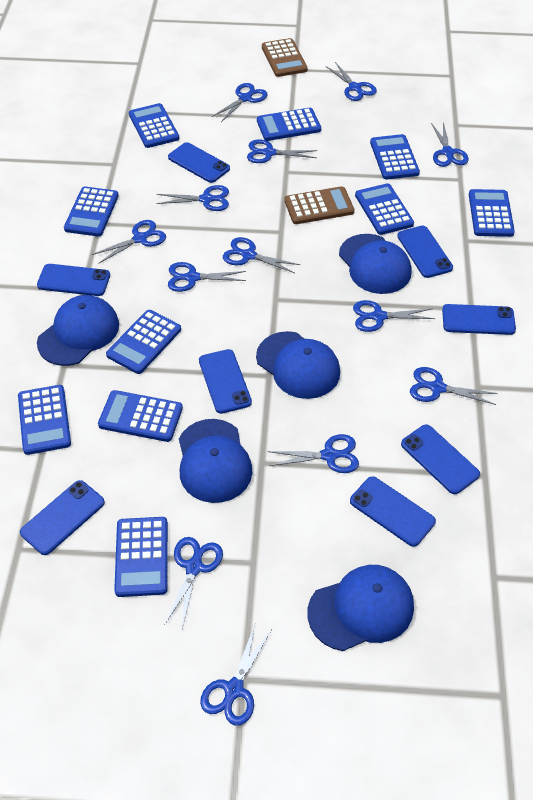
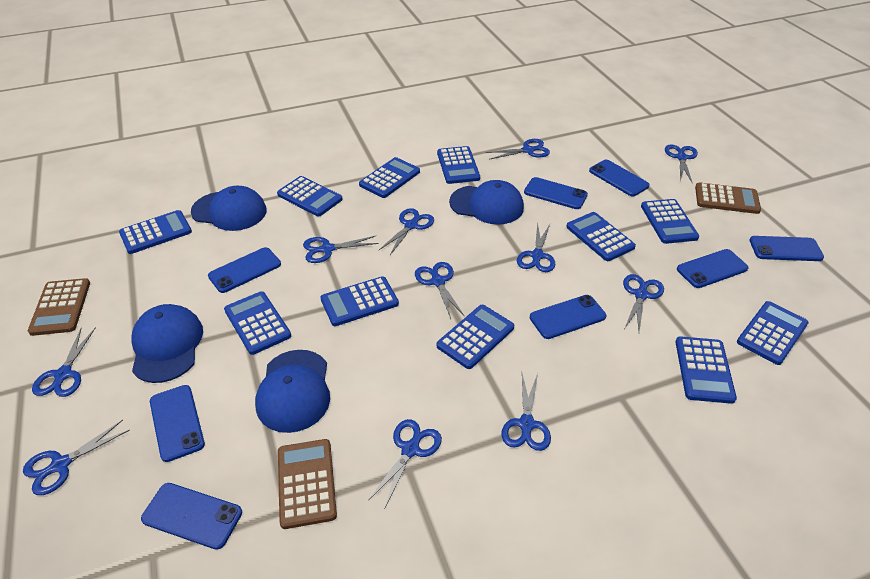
blue calculator: [18,385,71,455] [64,187,119,237] [98,390,183,442] [106,310,181,374] [114,517,168,597] [129,103,179,148] [257,108,321,141] [355,183,414,235] [370,134,420,180] [469,189,515,237] = 10 -> [119,210,192,254] [224,291,291,355] [277,176,342,216] [320,276,399,326] [359,157,420,198] [437,146,480,184] [437,305,514,369] [566,212,636,261] [641,199,699,244] [675,336,737,404] [737,301,809,365] = 11
blue cap: [37,295,119,366] [179,419,252,503] [256,331,340,399] [307,565,414,651] [339,234,412,294] = 5 -> [131,304,203,383] [191,186,267,231] [255,350,330,433] [449,180,524,225] = 4
blue scissors: [91,220,166,264] [156,185,229,211] [165,537,223,628] [168,262,246,292] [200,625,272,726] [212,83,267,122] [223,237,300,273] [247,139,317,163] [267,434,359,473] [326,62,377,101] [353,300,435,332] [410,367,498,405] [431,122,469,167] = 13 -> [23,420,130,495] [32,327,96,397] [303,236,379,263] [368,419,442,508] [379,208,434,255] [415,262,465,319] [486,139,550,160] [502,373,551,451] [517,222,556,272] [623,274,664,332] [665,145,698,182] = 11
brown calculator: [262,38,308,77] [284,186,354,224] = 2 -> [28,278,90,336] [278,439,337,529] [695,182,761,214] = 3

